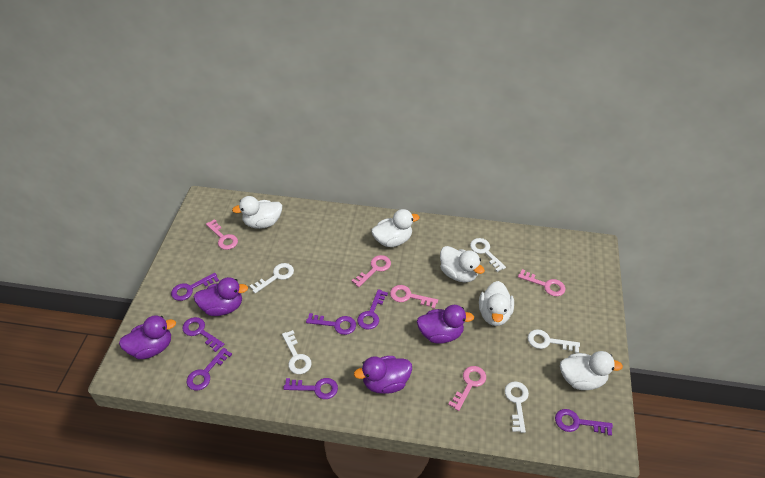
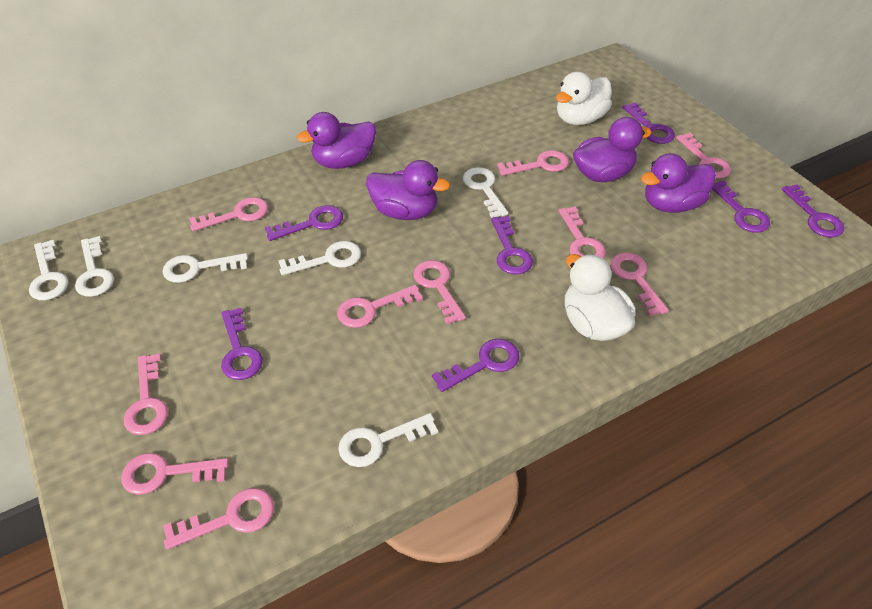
pink key: [206,219,238,250] [351,255,391,287] [390,285,438,309] [448,366,486,411] [518,269,566,296] = 5 -> [121,453,228,495] [124,353,168,435] [163,488,274,550] [189,197,268,231] [337,285,423,328] [413,260,466,324] [497,150,569,176] [559,207,606,258] [610,252,669,316] [676,133,731,179] = 10
white duck: [232,196,282,229] [371,209,420,247] [440,246,485,282] [479,281,514,326] [560,351,623,390] = 5 -> [556,72,612,125] [565,254,636,341] = 2
white key: [250,263,294,293] [282,330,312,374] [470,238,506,272] [504,381,529,433] [528,329,580,353] = 5 -> [29,240,69,300] [75,236,114,297] [163,253,248,283] [278,241,361,275] [338,413,438,467] [463,167,508,218] = 6

